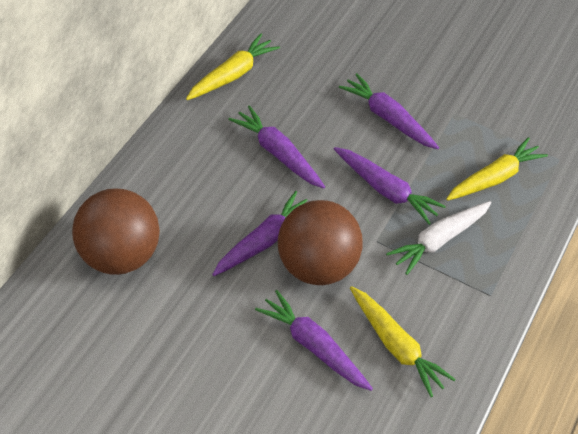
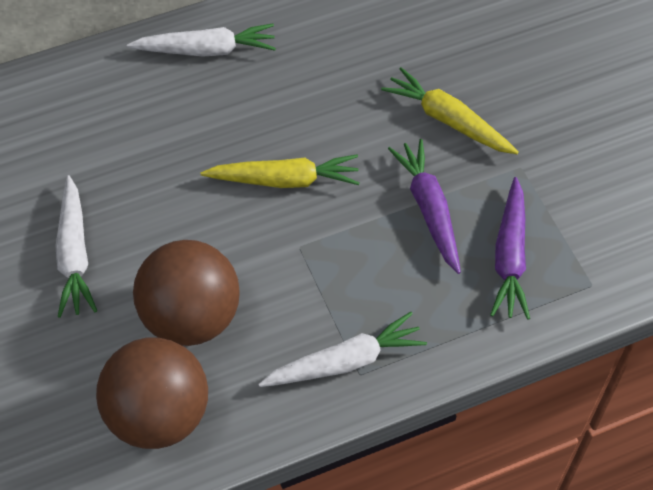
purple carrot: [212,191,308,276] [228,105,325,189] [255,290,373,391] [334,147,446,225] [339,73,439,149] = 5 -> [388,139,461,274] [490,177,530,320] = 2
white carrot: [386,201,491,275] = 1 -> [55,175,97,318] [127,24,276,57] [258,312,427,387] = 3
yellow carrot: [186,34,280,100] [350,286,455,397] [446,137,548,201] = 3 -> [200,155,359,188] [381,67,518,154] = 2

